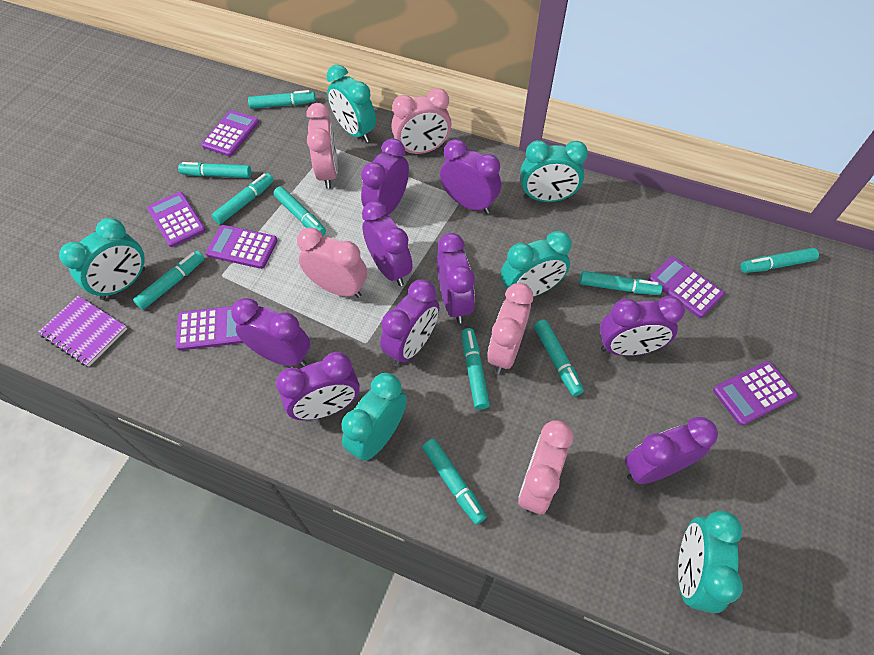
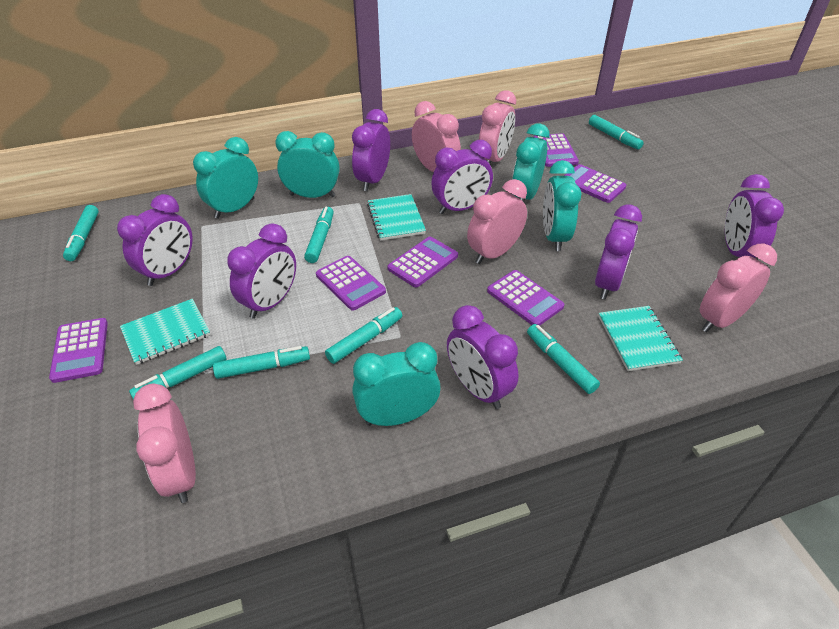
purple clock: [231,298,310,367] [276,352,360,420] [361,138,409,215] [362,201,413,286] [380,280,439,365] [437,233,475,323] [440,139,501,214] [600,296,685,356] [625,417,718,484] = 9 -> [117,194,193,286] [227,223,296,319] [352,109,390,191] [431,140,493,214] [447,305,519,409] [595,204,642,300] [725,174,784,258] = 7
purple notebook: [38,296,127,367] = 1 -> none = 0
turquoise clock: [59,218,146,300] [327,65,376,143] [341,373,407,461] [501,231,572,297] [520,140,588,202] [678,511,743,613] = 6 -> [193,137,258,219] [275,131,340,198] [352,342,441,426] [512,123,550,202] [543,160,582,251] = 5
turquoise marker: [133,251,204,310] [178,162,251,178] [212,173,274,224] [248,90,316,109] [273,186,326,236] [422,439,487,525] [462,328,490,410] [534,319,584,396] [580,271,662,295] [740,248,819,273] = 10 -> [63,205,99,261] [129,346,227,399] [213,346,310,379] [304,207,334,263] [325,307,402,364] [527,324,600,394] [589,115,644,150] = 7
turquoise notebook: none = 0 -> [120,299,210,365] [367,194,426,241] [598,306,683,371] = 3

